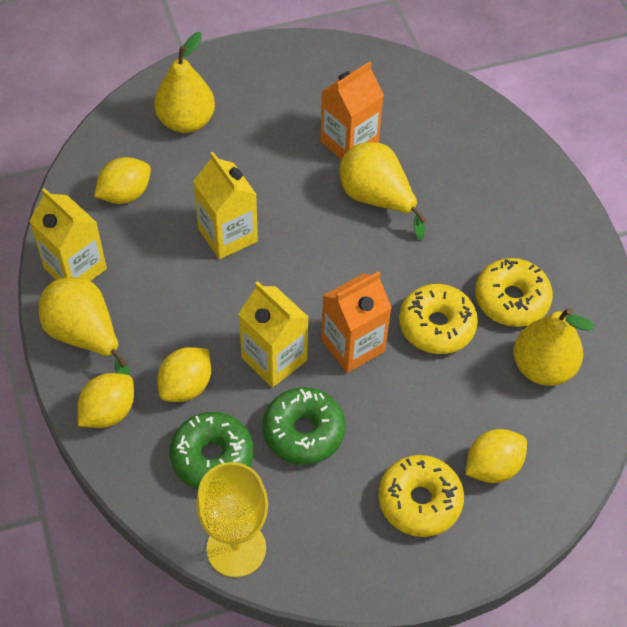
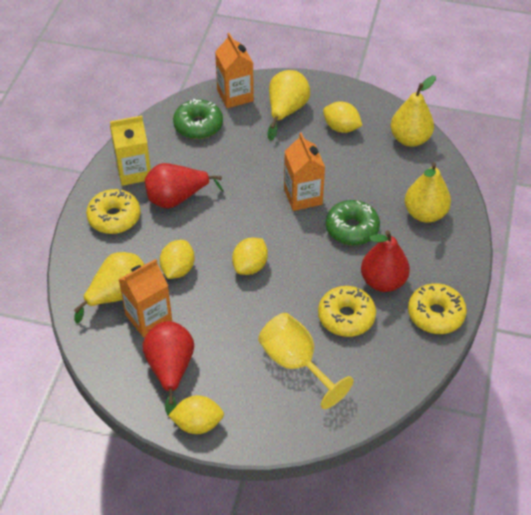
orange carton: [320,61,384,160] [321,271,392,373] = 2 -> [118,259,172,337] [215,33,254,108] [284,133,325,211] = 3
red pear: none = 0 -> [143,321,194,415] [145,163,224,208] [361,230,410,292] = 3
yellow carton: [29,188,107,281] [193,152,258,260] [238,281,309,388] = 3 -> [110,116,151,186] = 1

